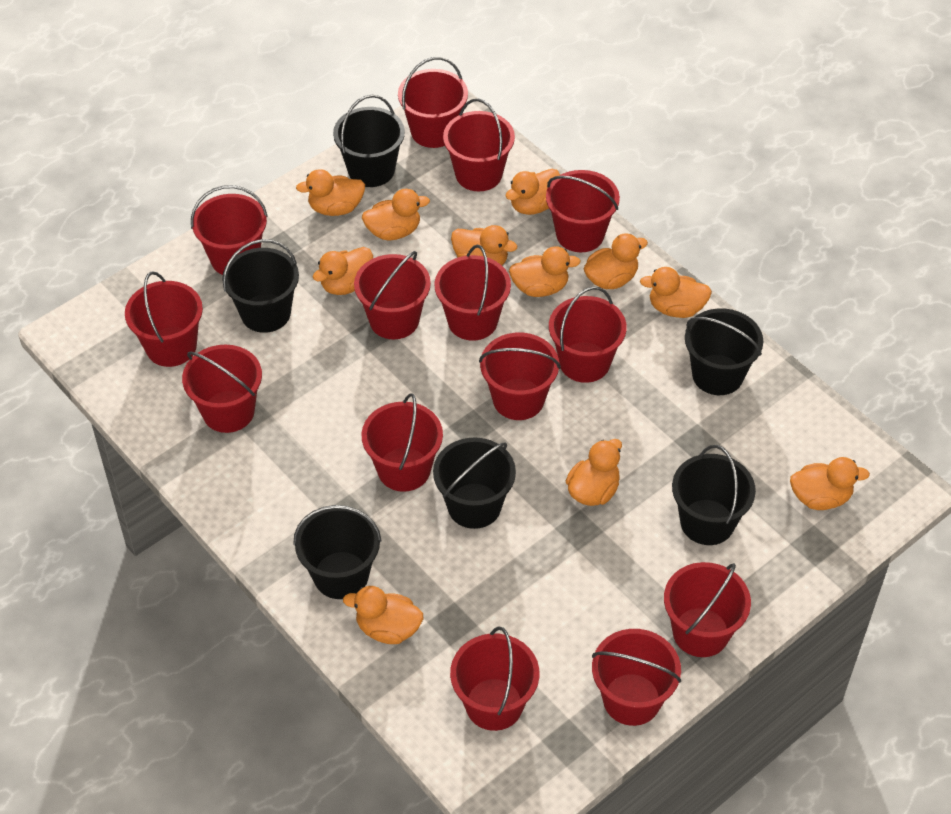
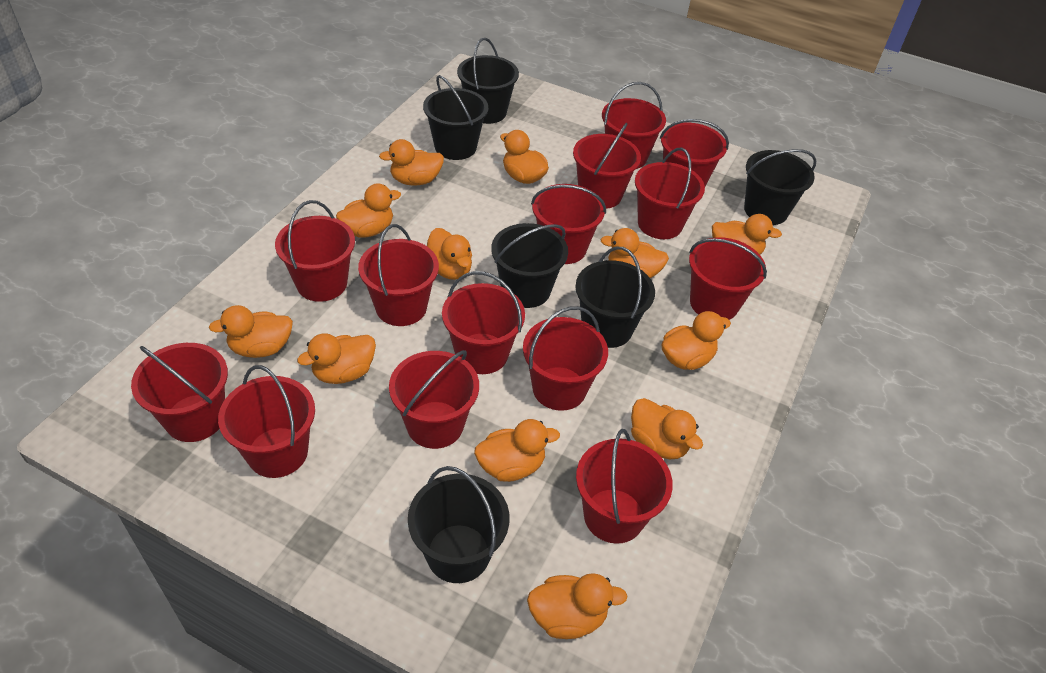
orange duck: [296,169,365,216] [313,247,373,295] [343,586,423,644] [362,189,430,240] [451,225,517,265] [505,169,560,215] [509,246,581,297] [566,439,622,506] [583,234,648,289] [640,267,712,318] [790,457,870,510] = 11 -> [209,305,293,358] [297,333,376,384] [336,183,401,238] [379,139,444,185] [427,228,472,280] [474,419,560,482] [500,130,549,184] [527,573,627,639] [600,228,669,278] [631,398,703,459] [662,311,731,370] [712,214,782,255] = 12

